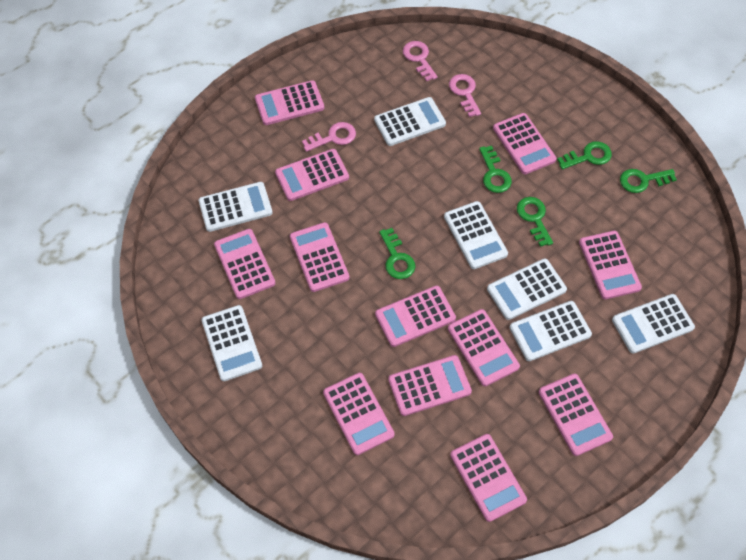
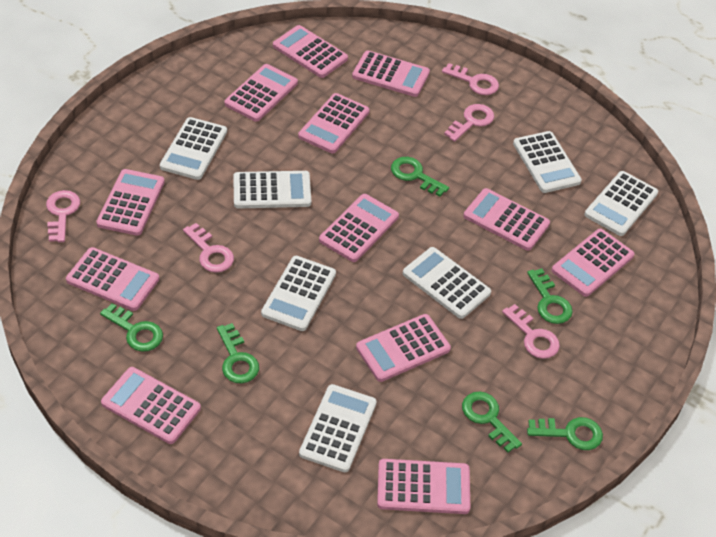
green key: [379,228,415,279] [479,146,512,193] [517,197,553,247] [557,141,612,169] [620,169,677,193] = 5 -> [100,303,163,352] [217,323,259,384] [391,157,449,197] [462,391,522,453] [527,268,573,324] [527,417,603,450] = 6
pink key: [302,122,356,152] [403,41,438,81] [449,74,481,117] = 3 -> [46,190,80,242] [183,223,234,273] [442,63,499,95] [444,104,494,142] [502,304,560,359] = 5

